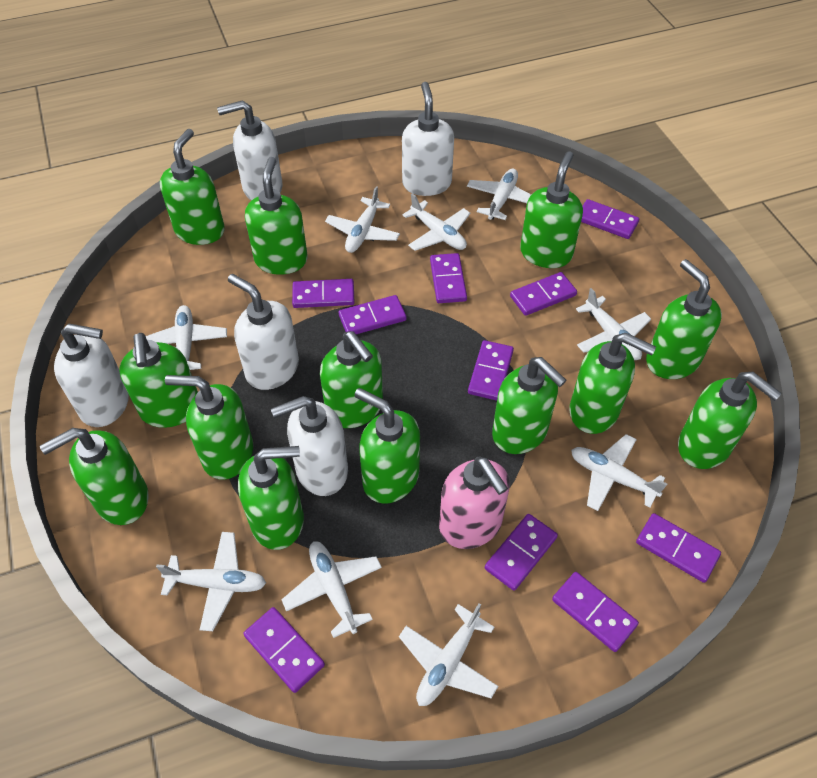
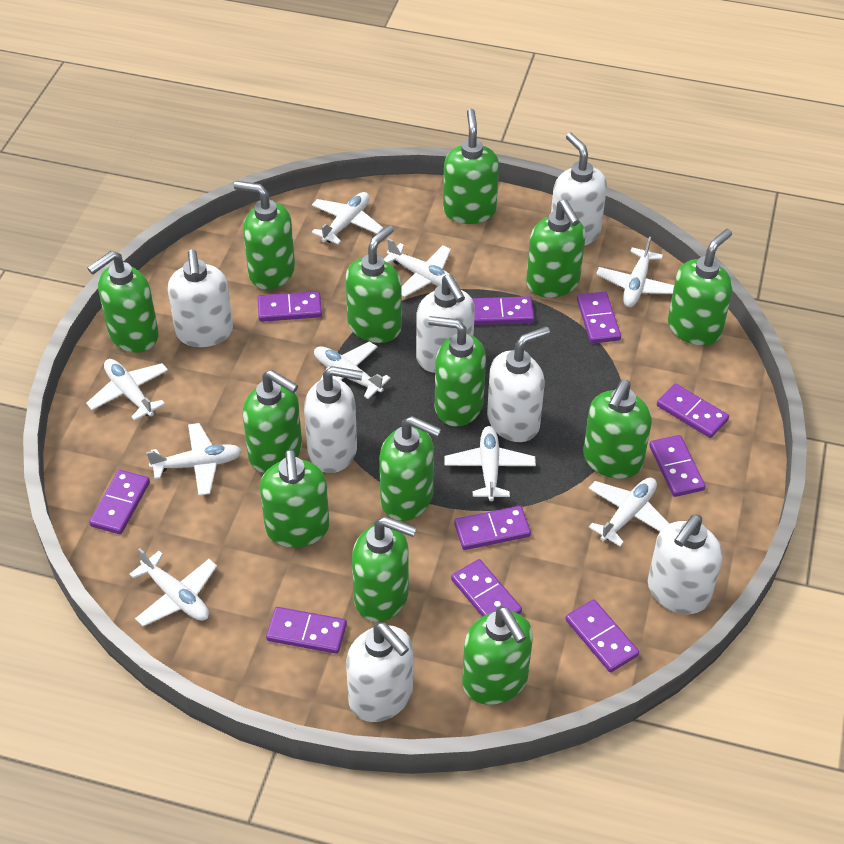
pink soap dispenser: [439,456,510,549] = 1 -> none = 0
white soap dispenser: [54,323,129,427] [217,100,283,200] [228,274,299,390] [271,396,348,496] [402,82,454,196] = 5 -> [168,249,233,347] [304,366,363,473] [346,622,413,722] [416,275,475,373] [487,326,550,442] [551,133,607,246] [648,514,723,614] = 7

